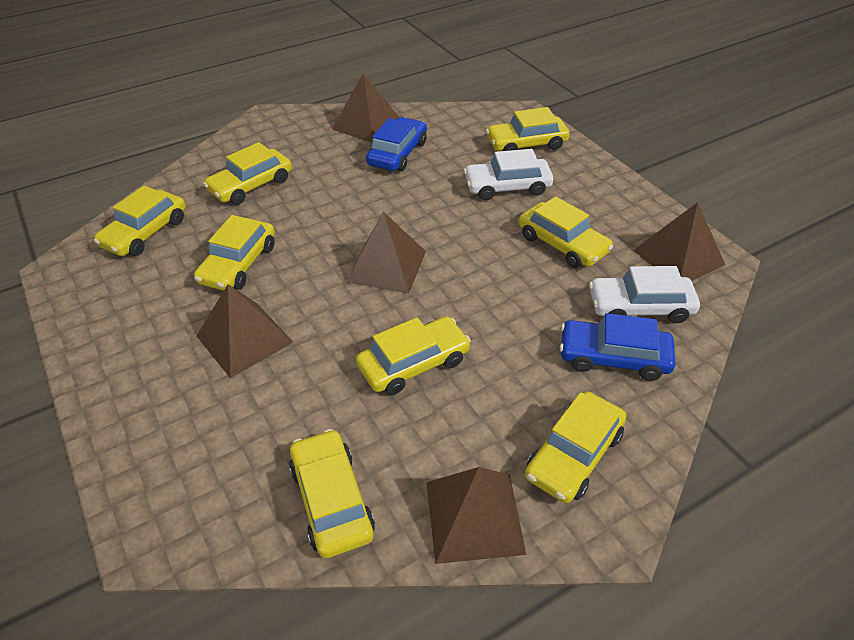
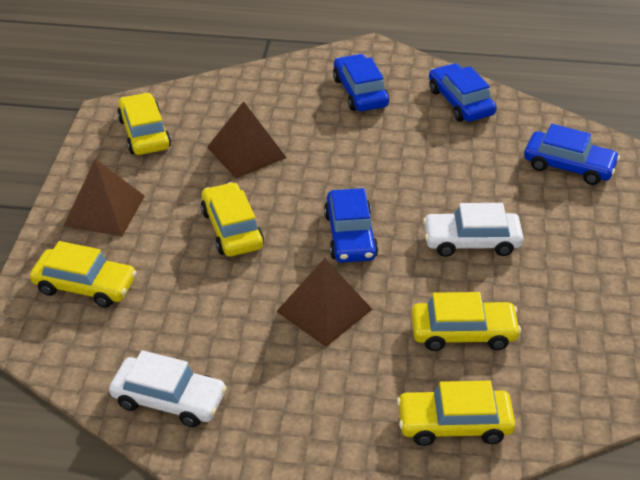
blue car: [366,117,427,171] [560,313,676,381] = 2 -> [324,188,378,263] [333,54,389,111] [429,63,497,122] [524,124,620,185] = 4
brown pyramid: [197,284,293,378] [332,74,399,143] [347,211,426,294] [426,467,526,564] [633,202,725,281] = 5 -> [63,159,145,236] [207,101,287,179] [276,258,373,347] = 3
yellow car: [94,186,186,256] [194,215,275,291] [203,142,292,205] [289,429,375,558] [356,316,471,395] [486,107,570,151] [519,196,613,268] [525,391,626,503] = 8 -> [30,241,136,308] [117,93,171,155] [201,182,264,257] [397,381,515,446] [411,292,521,351] = 5

